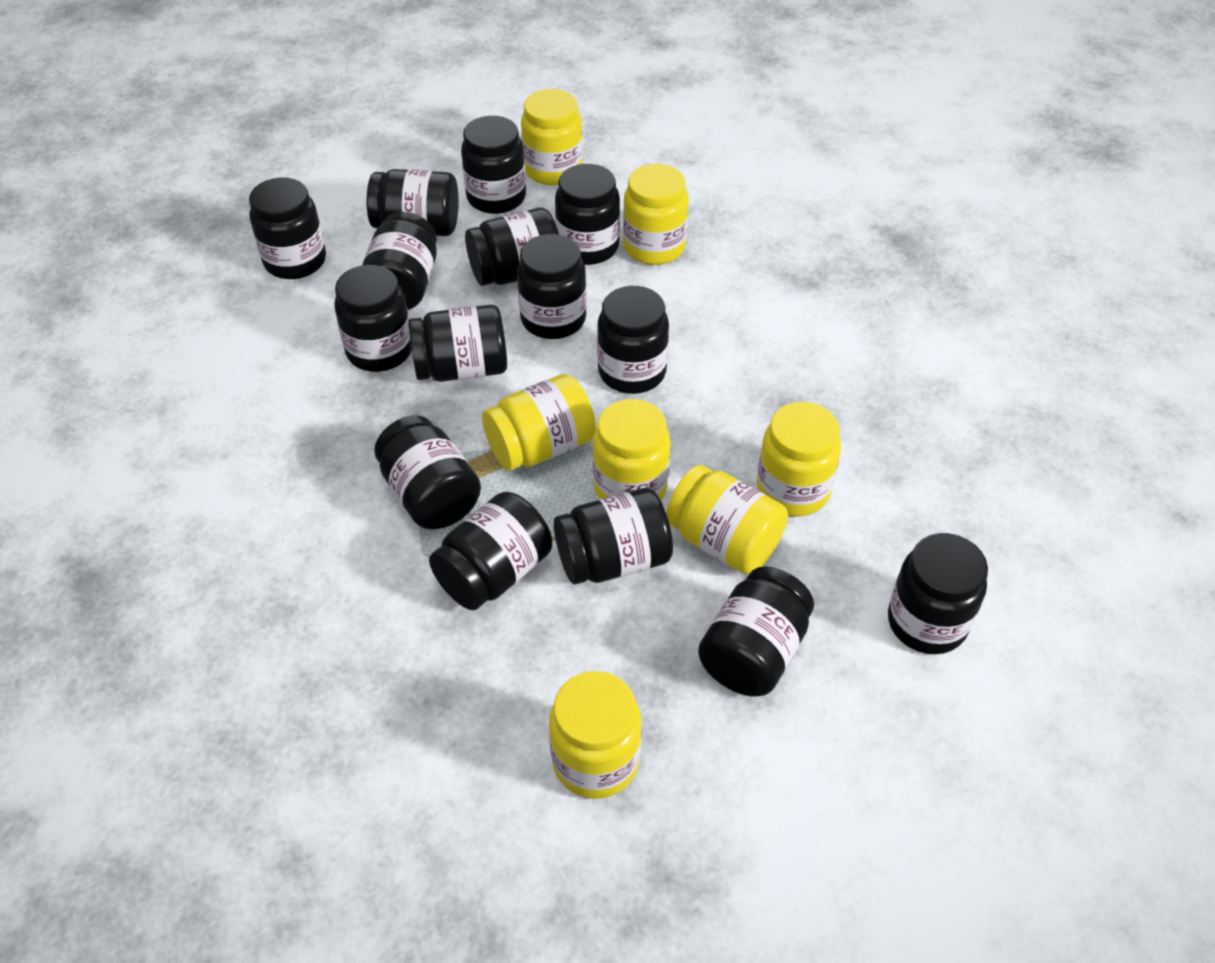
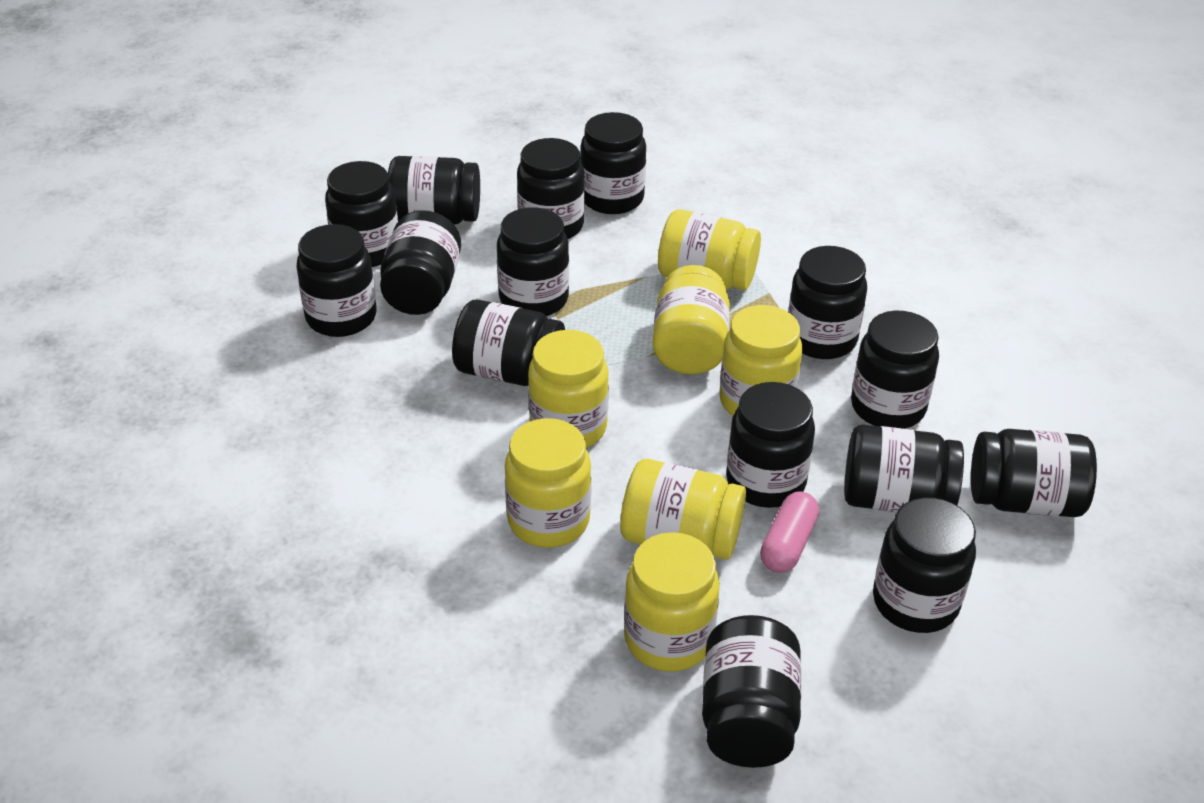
pink capsule: none = 0 -> [760,491,819,573] = 1

